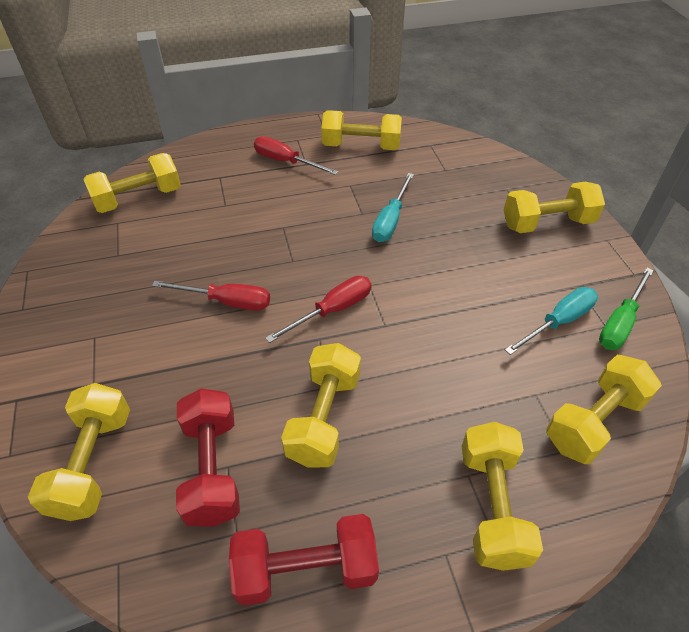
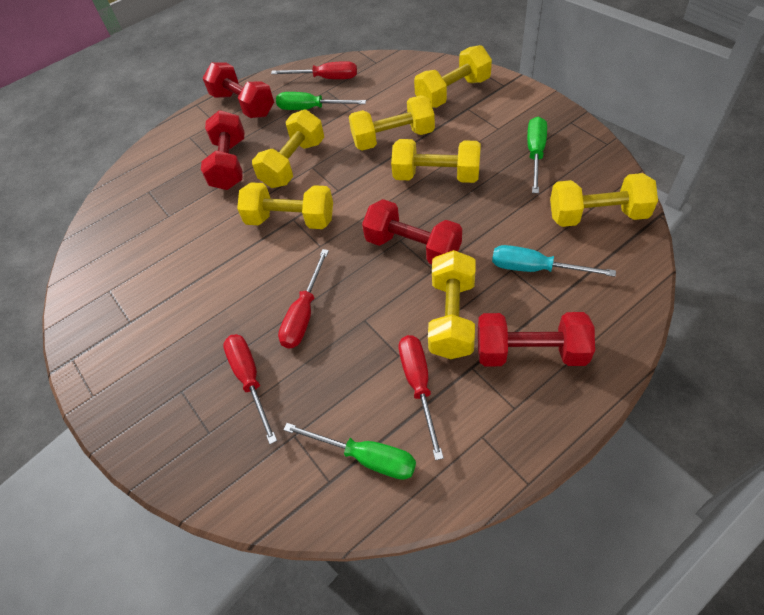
green screwdriver: [599,268,654,350] = 1 -> [276,92,366,110] [283,423,416,480] [527,116,547,193] = 3
red dumbbell: [176,388,240,527] [229,514,379,606] = 2 -> [201,110,245,190] [203,62,274,118] [362,199,462,264] [478,312,595,366] = 4
red screwdriver: [152,281,270,311] [254,137,338,175] [265,276,372,343] = 3 -> [223,334,277,444] [271,61,357,79] [278,249,329,348] [399,335,444,460] = 4
turquoise screwdriver: [372,173,414,242] [505,287,598,355] = 2 -> [492,245,616,277] = 1

